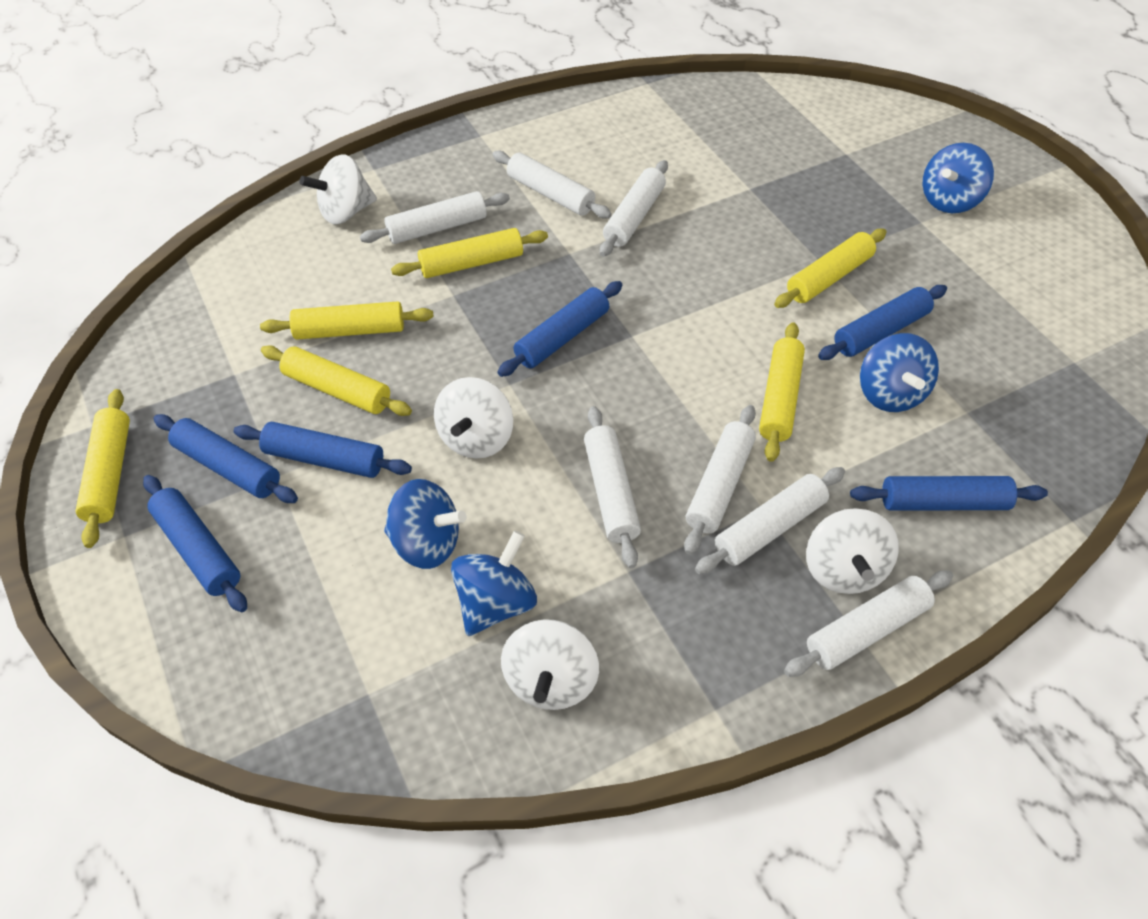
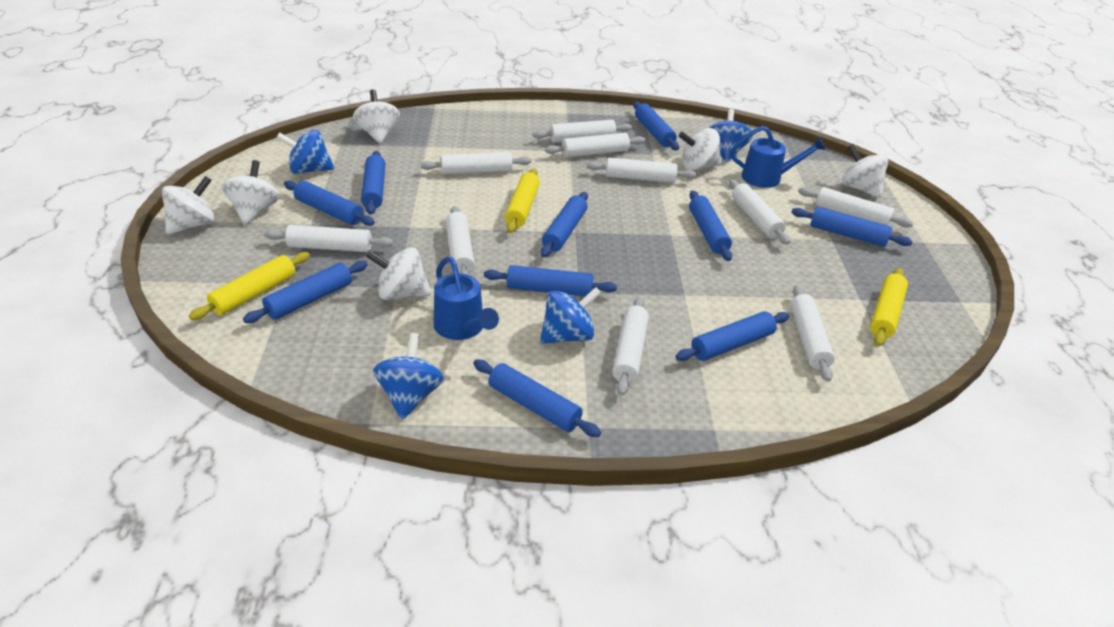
blue rolling pin: [143,475,247,612] [153,414,298,503] [234,422,412,478] [498,281,622,377] [818,285,947,360] [850,476,1048,511] = 6 -> [243,261,368,323] [284,180,375,226] [361,151,385,215] [473,360,601,437] [484,265,617,296] [541,192,588,257] [633,101,679,150] [675,311,789,361] [689,191,732,261] [791,207,912,247] = 10
blue watering can: none = 0 -> [433,256,499,340] [730,126,826,188] = 2
white rolling pin: [360,191,510,244] [493,151,612,219] [584,406,641,568] [600,160,668,257] [684,405,756,555] [695,467,845,574] [784,570,953,677] = 7 -> [264,225,393,252] [421,152,532,175] [446,206,475,275] [533,120,632,143] [545,133,645,158] [587,158,697,183] [612,297,649,396] [729,179,790,245] [790,285,835,382] [798,187,913,228] = 10
white spinning top: [299,154,377,224] [434,377,513,459] [501,619,599,710] [806,508,899,594] = 4 -> [162,176,215,235] [222,160,279,225] [353,89,400,144] [366,247,431,300] [679,128,722,171] [842,144,889,198] = 6
yellow rolling pin: [76,389,130,548] [260,301,433,340] [261,345,412,416] [391,228,548,278] [759,322,805,462] [774,229,887,308] = 6 -> [189,252,310,320] [505,168,540,233] [870,268,908,346] = 3

